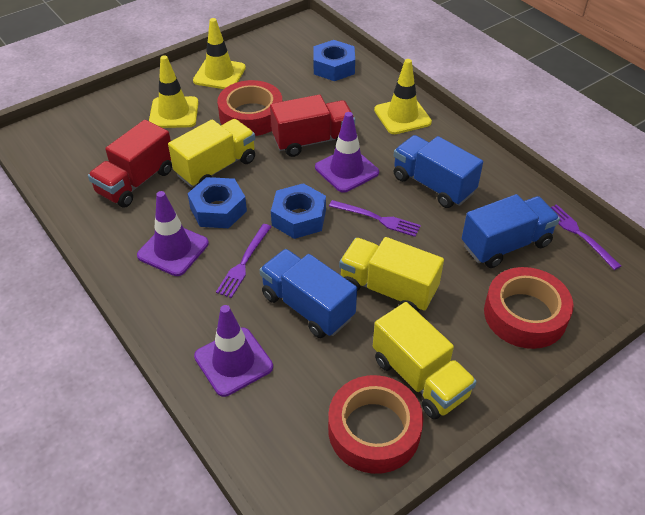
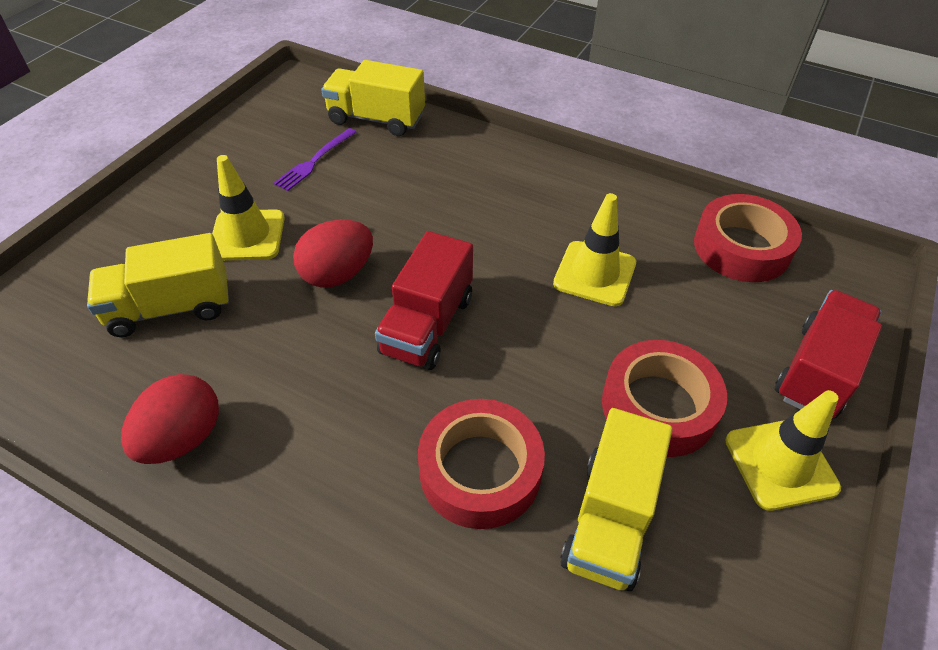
blue nut: [187,177,247,228] [271,183,326,239] [314,40,355,81] = 3 -> none = 0
blue truck: [260,249,357,338] [393,135,483,208] [462,194,560,268] = 3 -> none = 0
purple fork: [216,224,271,298] [329,200,421,237] [551,204,621,270] = 3 -> [274,128,357,191] = 1
purple traffic cone: [137,191,209,276] [194,305,273,397] [315,112,379,193] = 3 -> none = 0
red egg: none = 0 -> [121,374,219,464] [293,219,373,288] = 2

